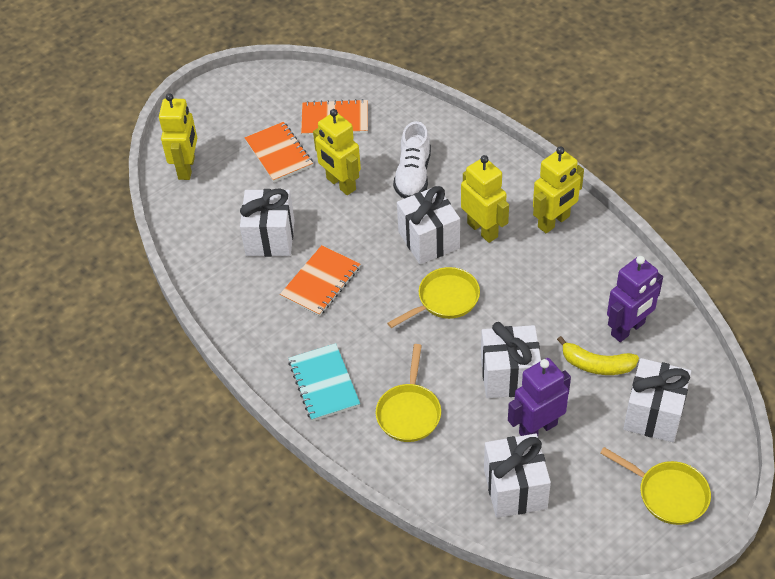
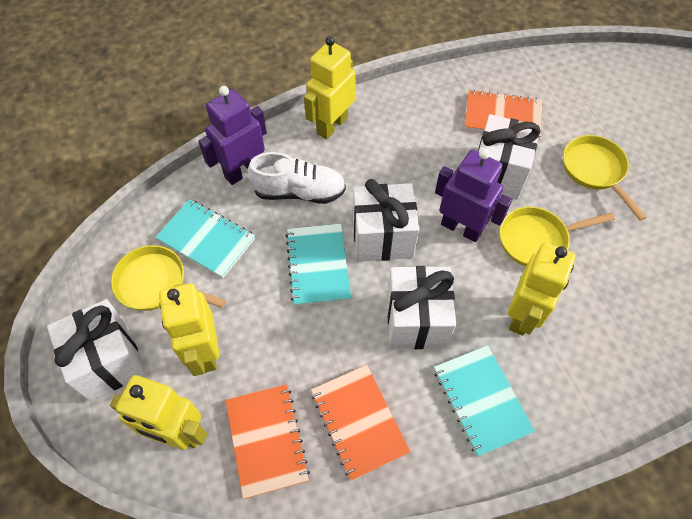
turquoise notebook: [288,343,360,421] = 1 -> [155,199,255,278] [286,224,351,306] [434,345,535,457] = 3
white gift: [240,188,294,257] [397,186,460,264] [481,322,541,398] [484,434,551,518] [623,358,691,442] = 5 -> [47,299,146,401] [353,179,420,262] [387,266,456,349] [478,114,541,200] = 4
yellow banana: [557,336,639,375] = 1 -> none = 0

